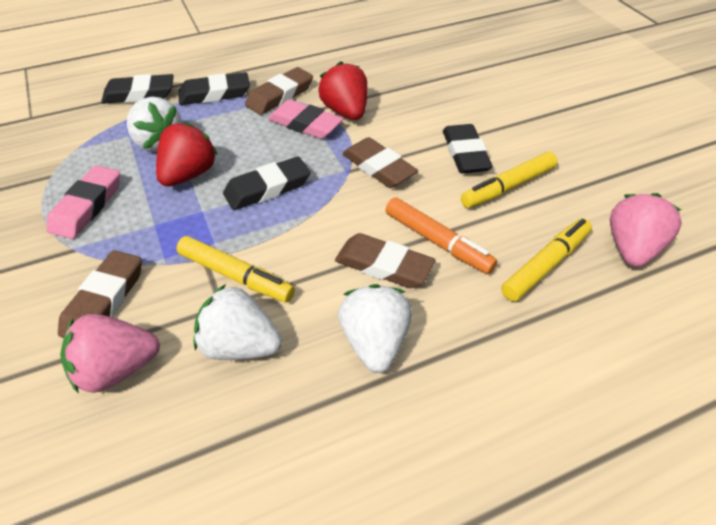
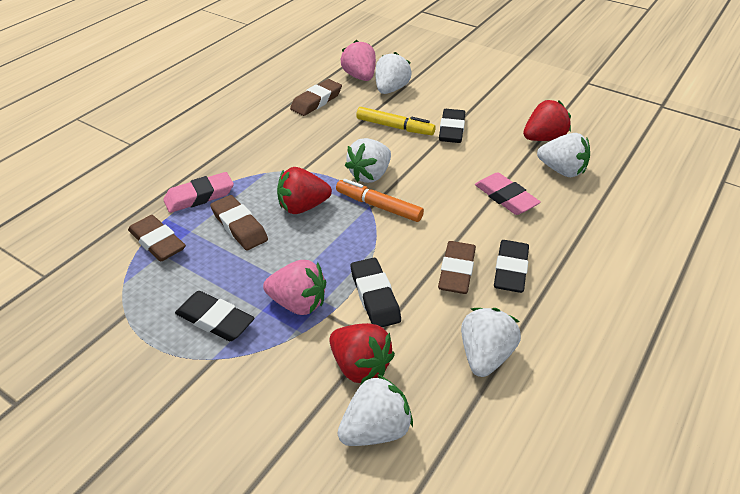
red strawberry: [156,122,218,187] [319,61,367,120] = 2 -> [277,167,332,214] [329,323,395,385] [523,100,571,141] = 3
white strawberry: [126,97,182,152] [194,284,282,360] [338,284,412,373] = 3 -> [337,374,413,446] [345,138,391,183] [375,52,412,94] [461,308,521,377] [537,133,590,177] = 5
yellow marker: [176,236,295,303] [461,152,558,208] [501,219,592,302] = 3 -> [356,107,436,135] = 1

